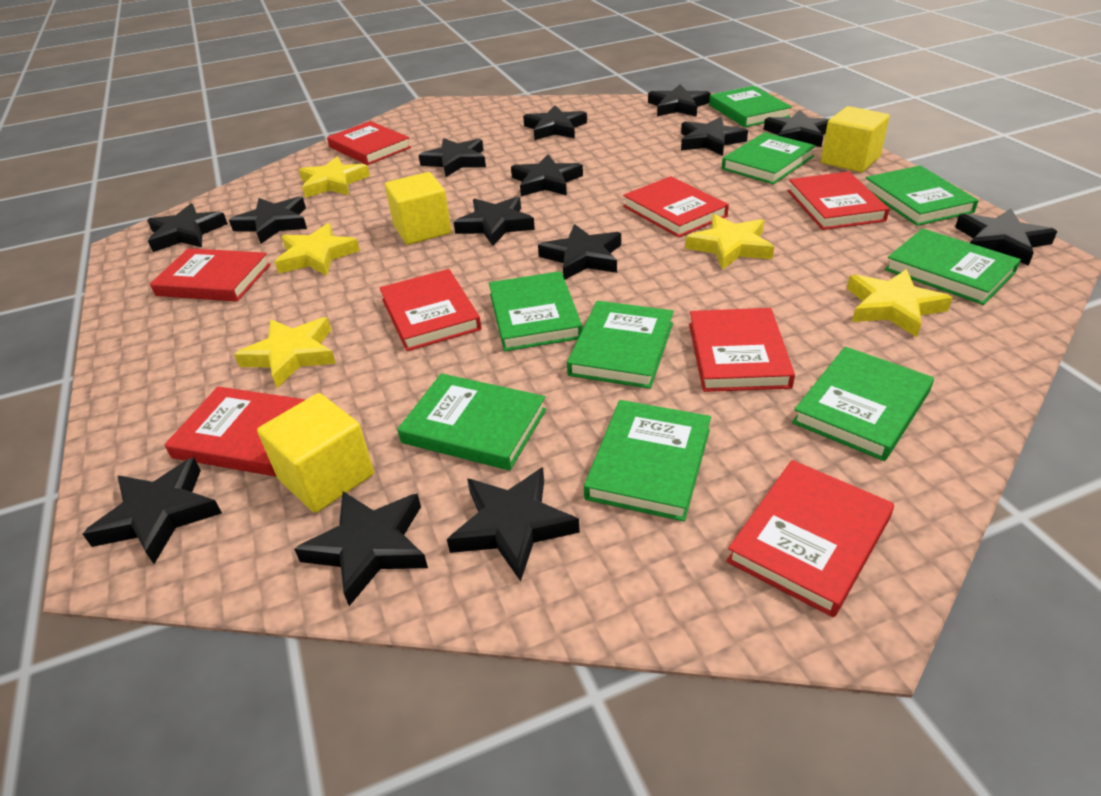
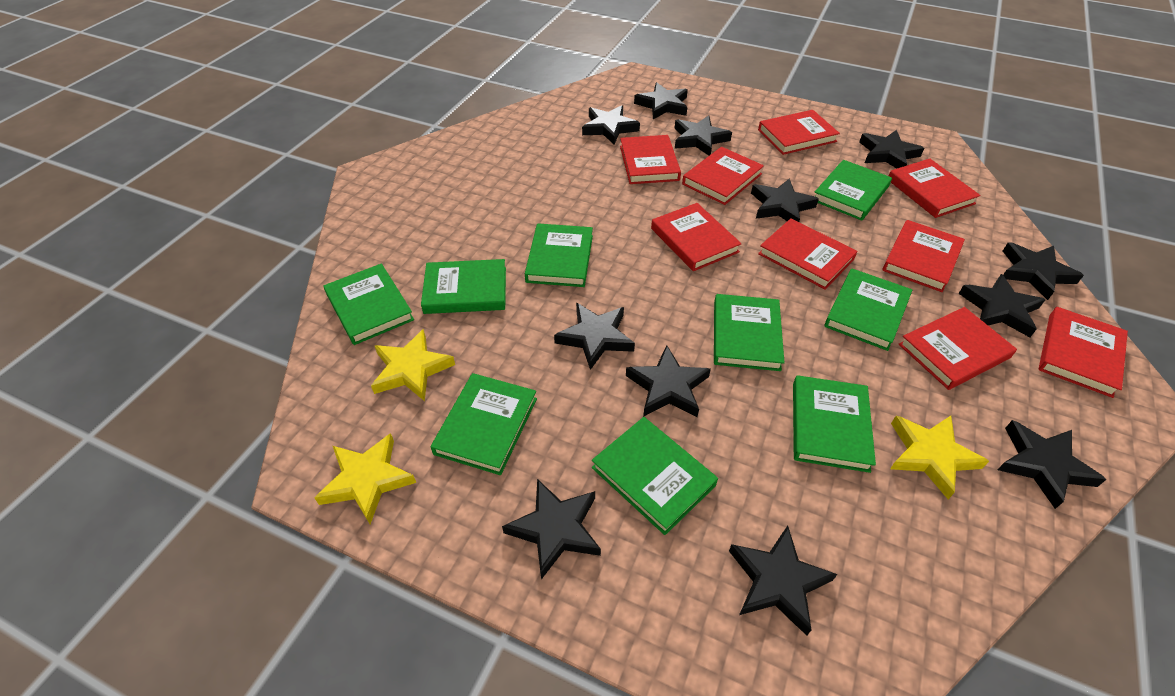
black star: [83,457,222,564] [147,204,228,252] [229,196,307,244] [294,491,428,606] [418,138,486,177] [447,467,580,582] [453,196,535,246] [511,154,583,196] [523,105,587,140] [538,224,621,280] [648,84,711,117] [681,117,748,156] [764,110,830,147] [955,208,1057,266] = 14 -> [502,479,601,579] [554,303,635,370] [582,105,640,145] [626,345,711,417] [634,82,688,119] [674,115,732,156] [729,526,837,636] [751,179,819,222] [859,130,924,169] [958,274,1046,337] [997,420,1107,509] [1003,242,1084,300] = 12
red book: [150,248,271,302] [164,387,306,476] [327,121,411,165] [379,269,481,351] [623,176,729,238] [689,308,795,392] [726,460,894,617] [788,171,890,230] = 8 -> [620,135,681,184] [651,203,742,271] [682,147,764,205] [758,110,840,155] [758,218,857,290] [882,220,965,292] [889,159,980,218] [899,307,1017,390] [1039,307,1128,398] = 9
yellow cube: [257,393,374,513] [385,172,451,245] [821,106,890,172] = 3 -> none = 0
yellow star: [234,317,336,388] [275,223,360,276] [299,157,370,198] [685,214,774,270] [847,269,953,337] = 5 -> [314,433,416,524] [371,329,455,401] [890,416,989,499] = 3

